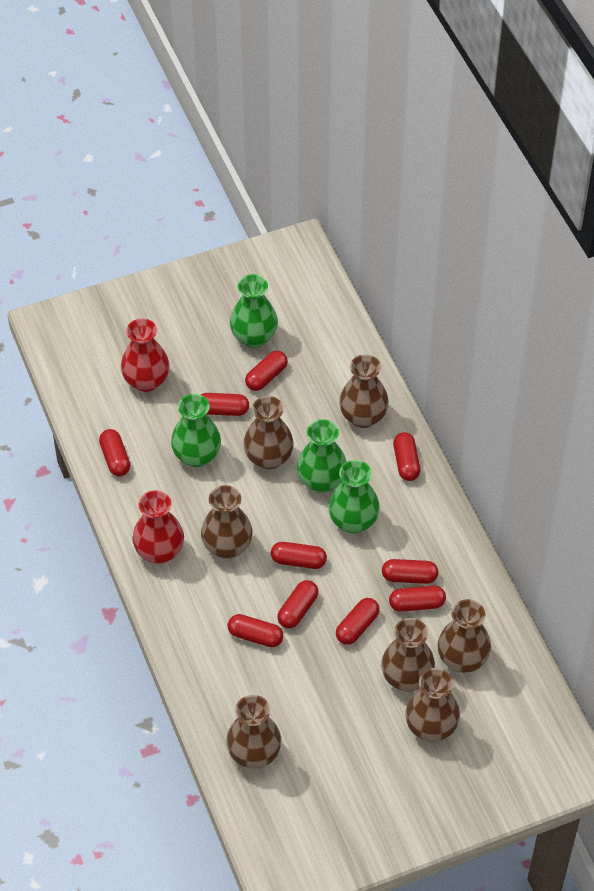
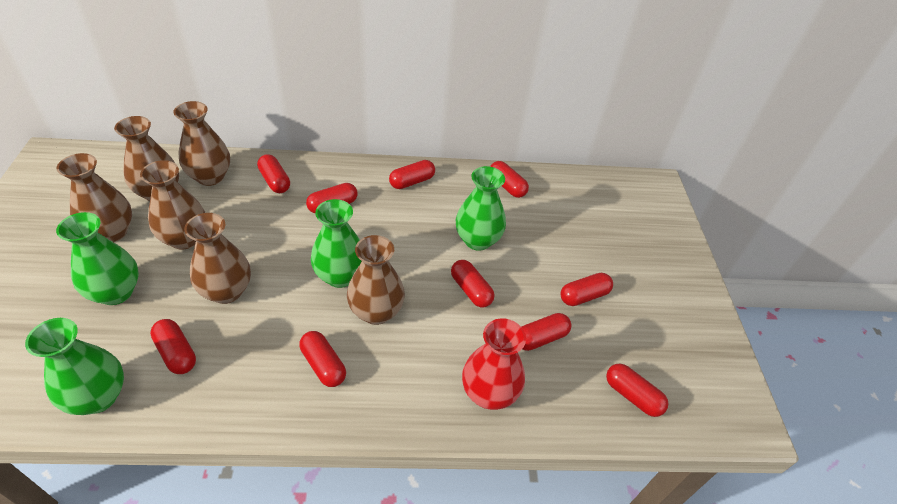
brown vase: [201,485,252,559] [226,695,282,769] [243,396,294,470] [339,354,389,428] [381,618,435,691] [405,668,460,742] [438,599,491,673] = 7 -> [57,153,132,242] [114,116,179,201] [140,160,205,250] [173,101,230,186] [184,213,251,304] [347,235,405,325] = 6
red vase: [121,318,170,392] [132,490,184,564] = 2 -> [462,318,526,410] = 1

